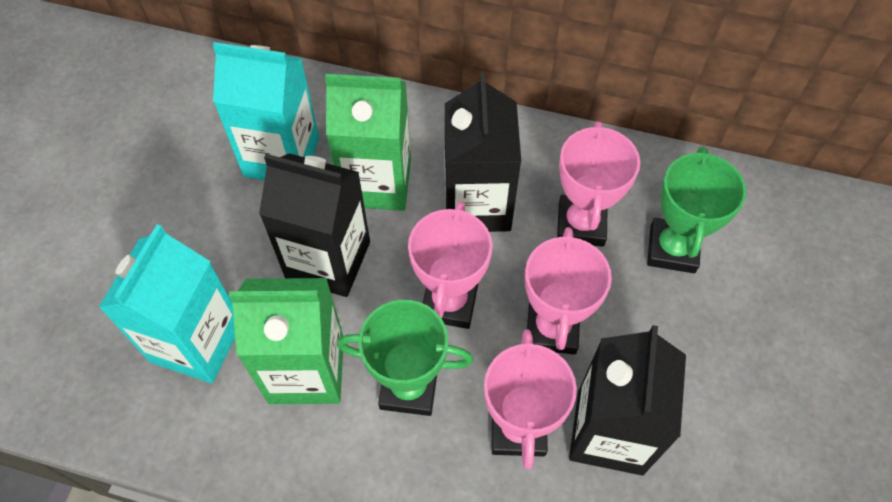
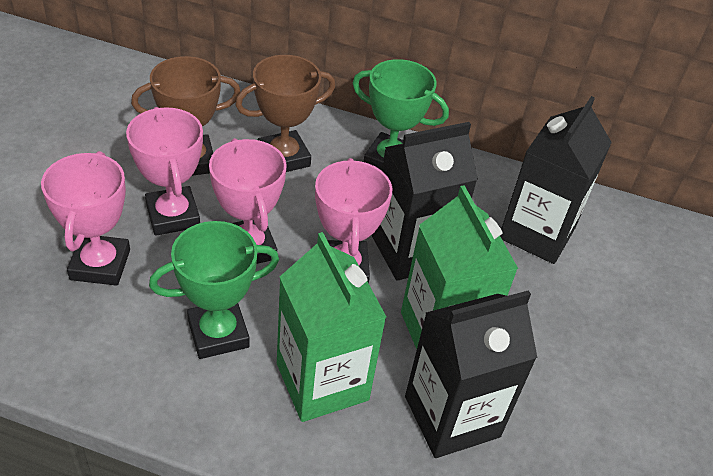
brown trophy: none = 0 -> [131,56,240,176] [235,55,335,172] = 2
turquoise carton: [99,224,235,383] [213,42,319,180] = 2 -> none = 0

